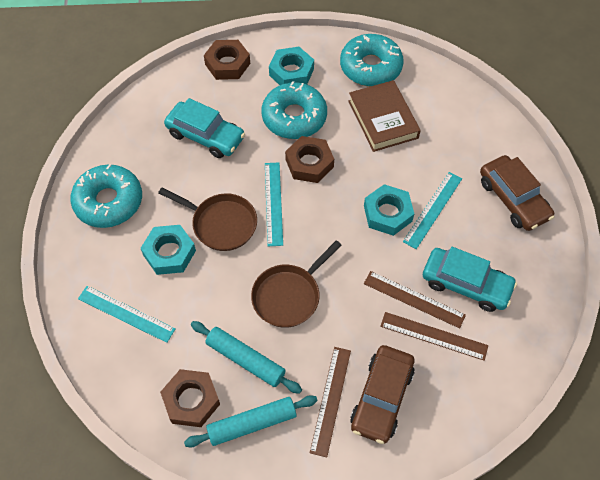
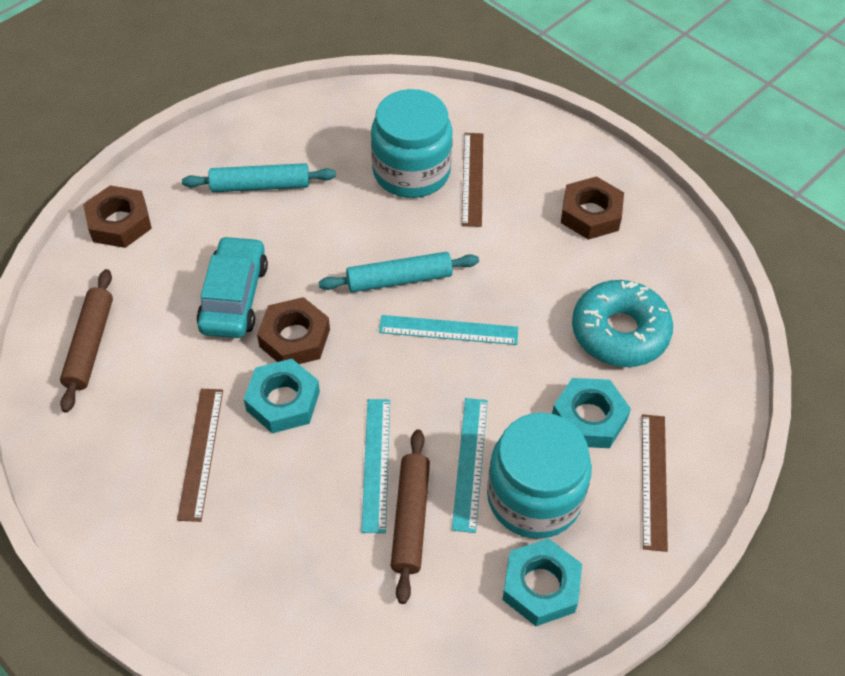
brown book: [348,80,421,152] = 1 -> none = 0
brown car: [350,345,414,444] [480,155,555,231] = 2 -> none = 0
brown pan: [158,188,257,251] [251,240,342,328] = 2 -> none = 0
brown rolling pin: none = 0 -> [60,269,113,413] [391,429,430,604] = 2
turquoise car: [164,98,245,158] [423,247,517,312] = 2 -> [196,236,268,338] = 1
turquoise donut: [70,164,142,228] [261,81,327,139] [340,34,404,87] = 3 -> [572,280,673,367] = 1
turquoise jar: none = 0 -> [371,89,453,198] [487,413,592,539] = 2

